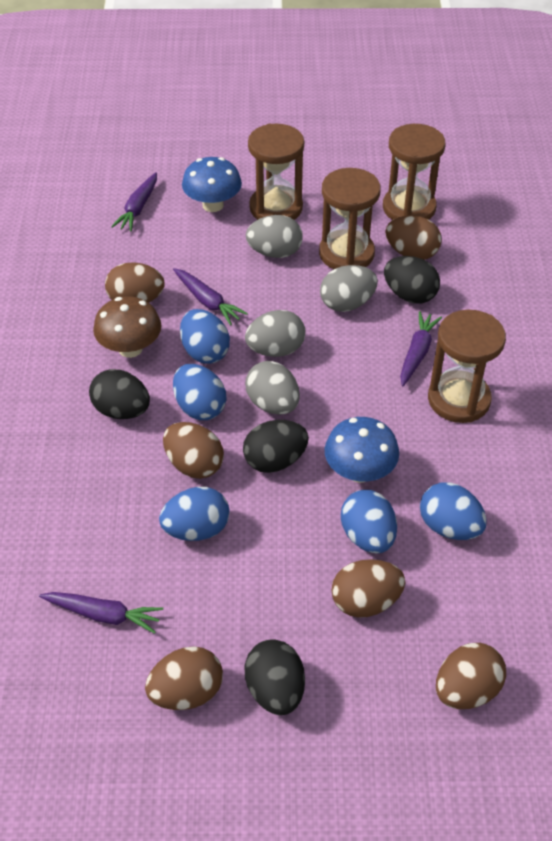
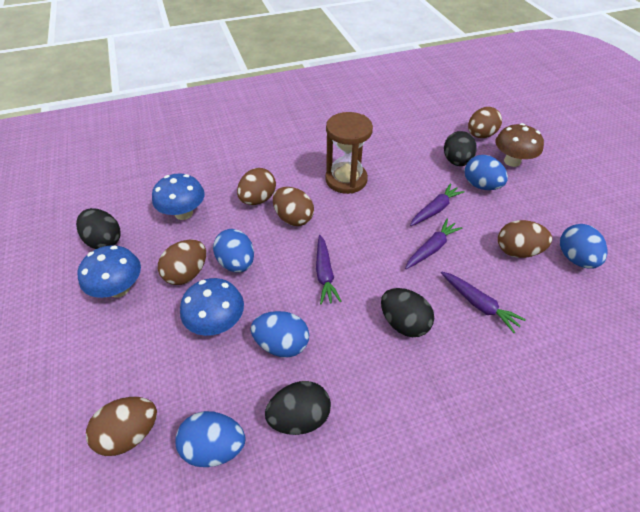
blue mushroom: [182,157,242,212] [325,417,399,483] = 2 -> [77,245,141,298] [152,173,205,220] [180,278,244,336] = 3
brown hourglass: [248,124,304,220] [319,168,381,269] [383,124,445,220] [428,310,506,423] = 4 -> [325,112,373,194] = 1
grey egg: [245,310,305,357] [245,361,300,415] [246,215,303,258] [320,265,378,312] = 4 -> none = 0

